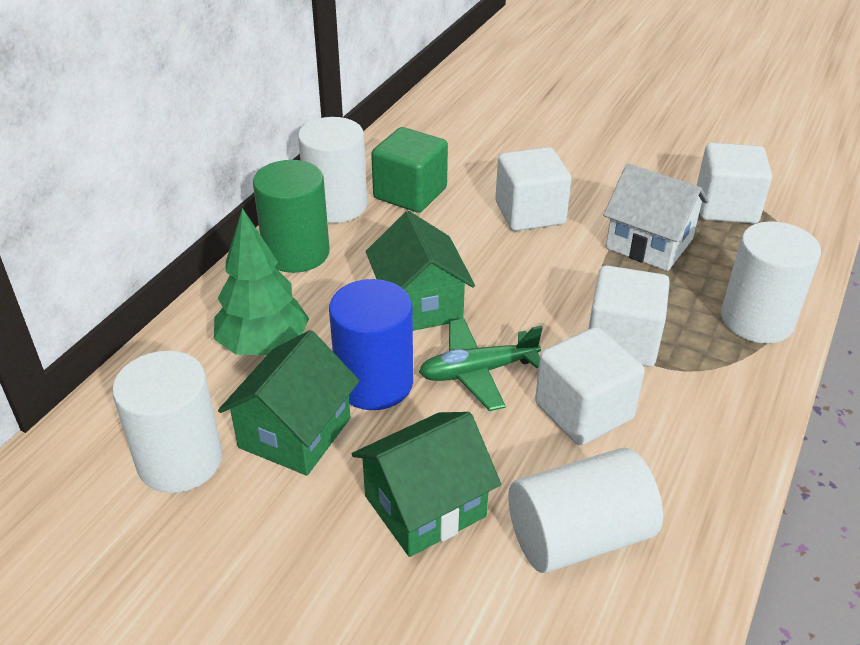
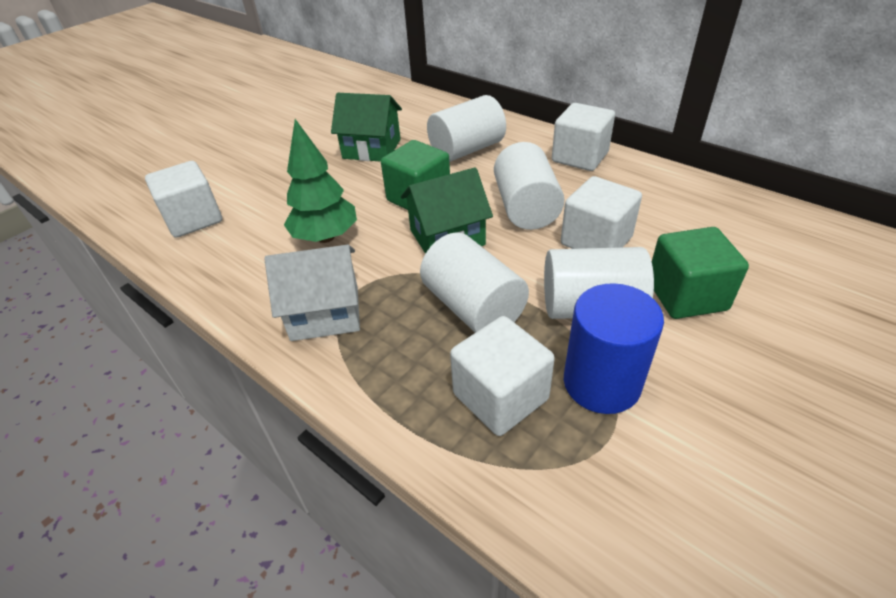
green cube: [371,127,448,213] = 1 -> [381,140,450,210] [652,227,749,319] = 2
green cylinder: [253,160,330,273] = 1 -> none = 0
green house: [218,330,360,476] [352,412,501,557] [366,211,475,331] = 3 -> [331,93,402,162] [401,167,493,254] = 2
green plane: [419,319,543,411] = 1 -> none = 0

